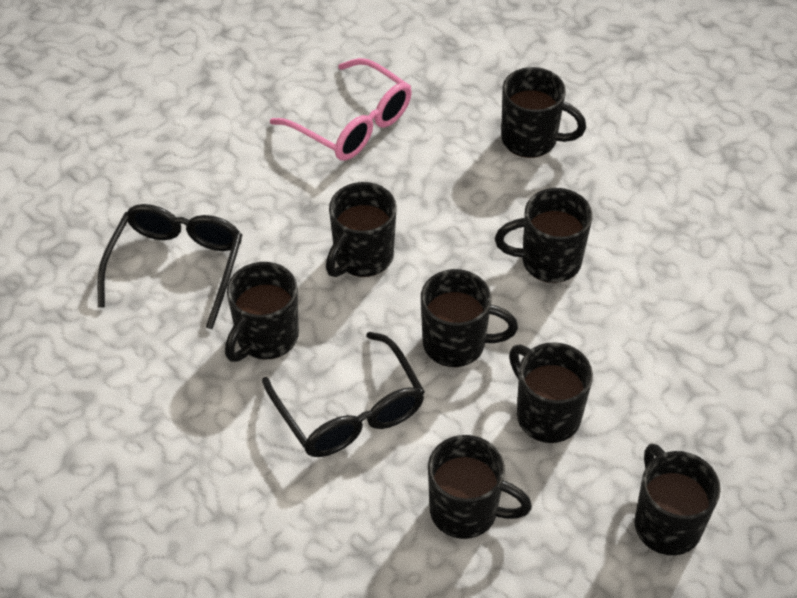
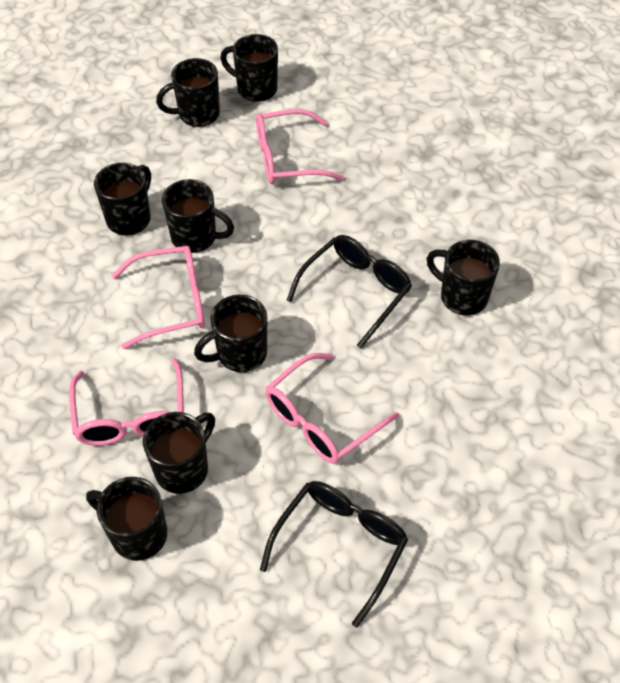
pink glasses: [270,58,412,161] = 1 -> [69,358,184,446] [112,246,205,349] [256,109,344,184] [265,353,399,464] = 4

